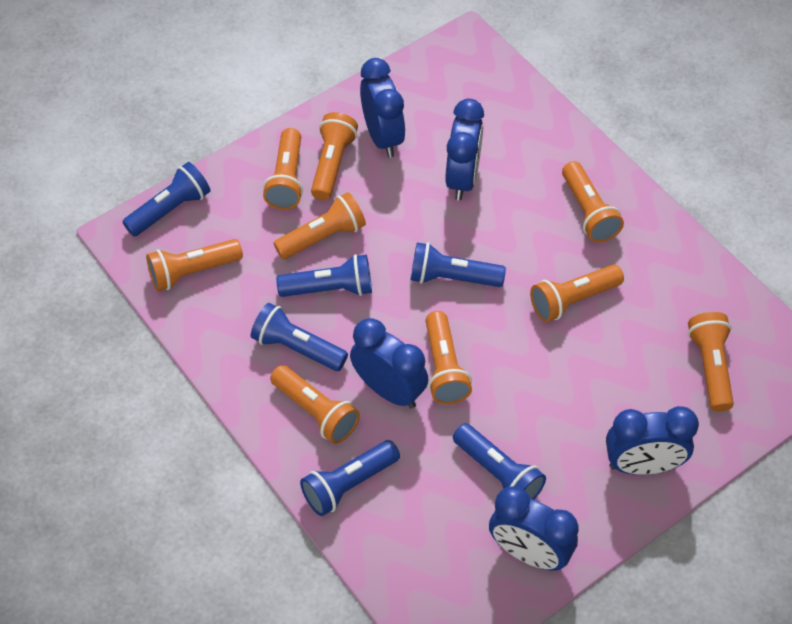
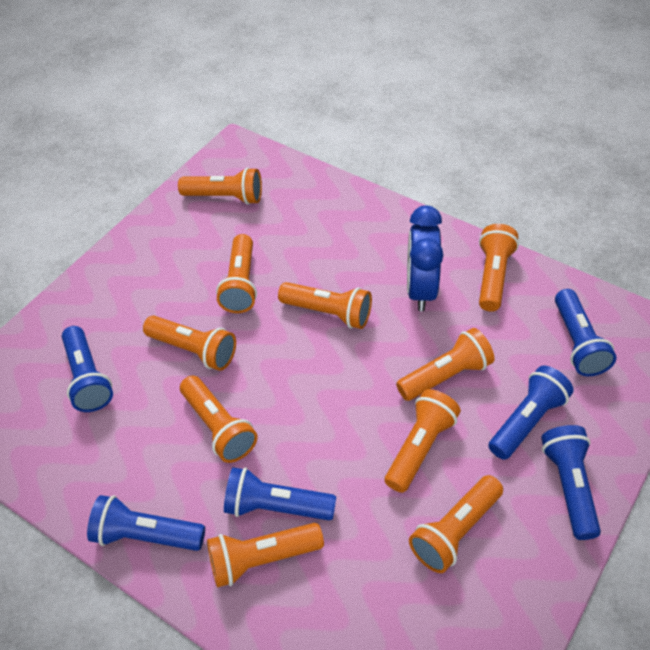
blue clock: [350,318,429,409] [360,58,406,158] [445,99,484,200] [489,486,579,571] [606,406,699,475] = 5 -> [407,206,443,311] = 1
orange flashlight: [146,239,243,291] [263,128,303,210] [270,365,360,444] [273,192,366,259] [311,112,358,200] [425,311,472,404] [530,264,624,322] [562,161,624,243] [688,312,734,412] = 9 -> [143,316,236,371] [178,167,262,205] [180,375,258,463] [207,523,324,588] [216,234,257,313] [278,282,372,329] [385,389,461,493] [396,328,495,401] [409,475,503,573] [479,224,519,311] = 10

